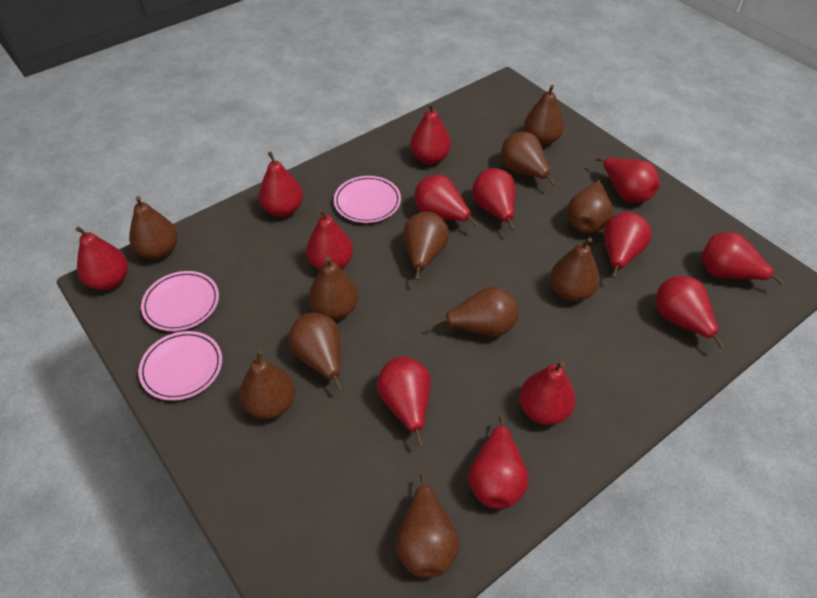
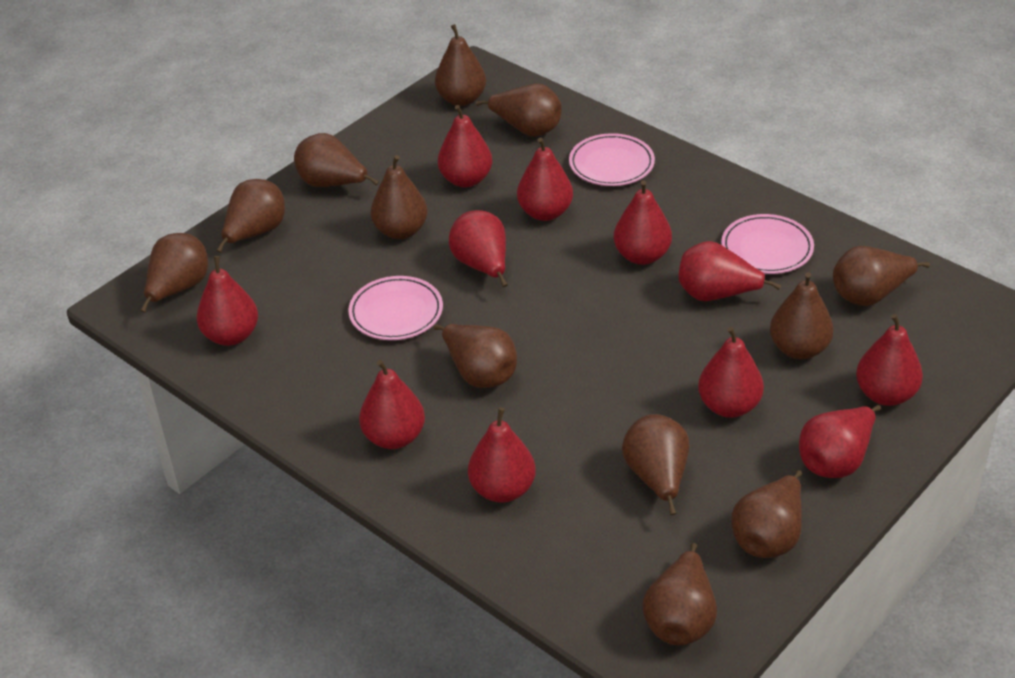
brown pear: [129,196,178,259] [240,351,295,419] [289,313,342,390] [309,257,358,320] [396,473,460,578] [403,211,449,280] [433,286,518,337] [501,132,555,185] [524,85,564,146] [550,237,600,301] [567,180,613,233] = 11 -> [140,233,208,313] [216,179,285,253] [294,133,379,187] [371,155,427,239] [434,324,517,388] [435,24,486,106] [476,83,562,137] [622,414,690,515] [642,543,717,645] [731,470,802,558] [770,272,834,360] [833,246,930,306] = 12
red pear: [75,227,128,290] [259,152,303,217] [306,209,353,270] [377,356,431,446] [410,103,451,164] [414,175,478,227] [468,416,529,509] [472,168,515,230] [519,361,576,425] [596,157,660,202] [604,212,652,278] [656,276,725,348] [701,232,784,285] = 13 -> [196,256,258,346] [359,360,425,449] [438,105,492,187] [449,210,508,287] [468,407,536,503] [517,137,573,221] [614,180,672,265] [678,241,781,301] [698,327,764,418] [799,405,881,478] [856,314,923,406] = 11

